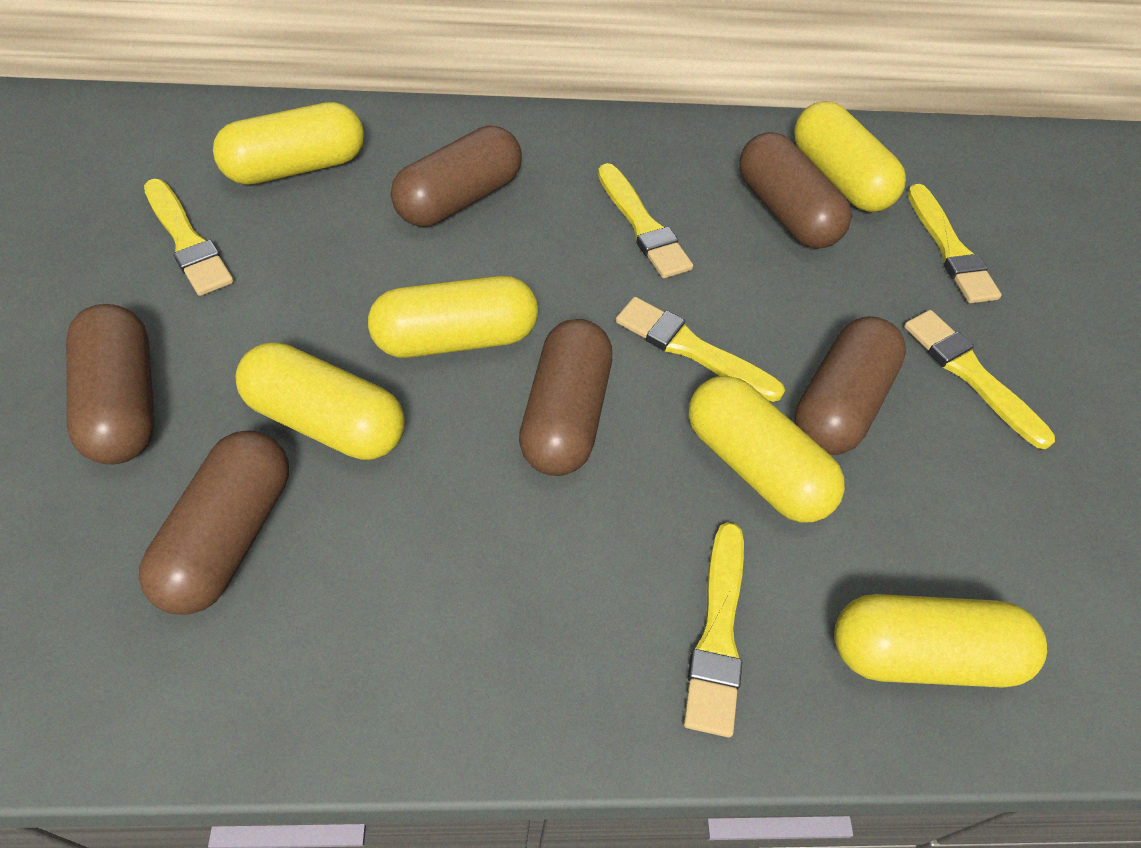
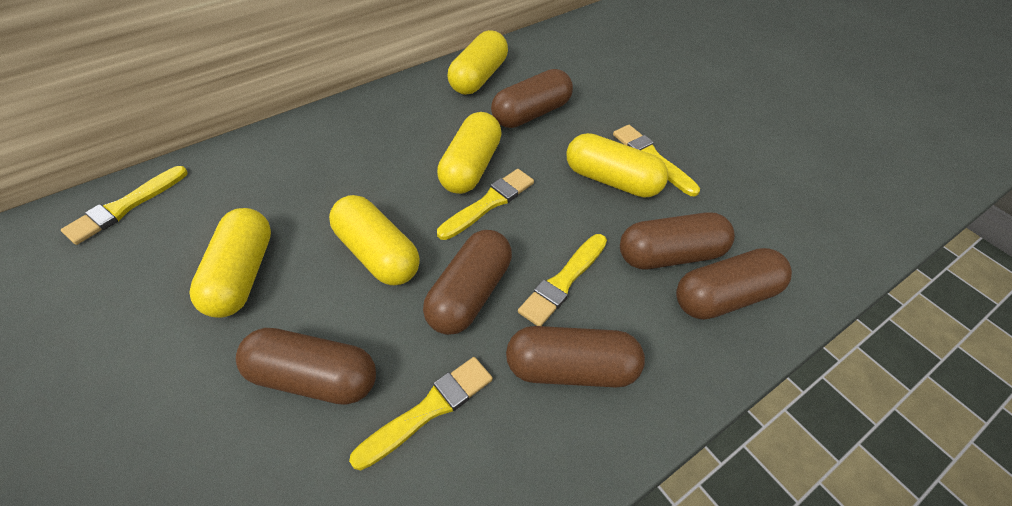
yellow brush: [144,179,234,296] [598,163,693,278] [616,297,785,402] [684,522,744,737] [904,310,1055,449] [907,184,1002,303] = 6 -> [61,166,188,245] [349,357,493,470] [437,169,534,240] [518,234,607,326] [613,125,700,196] = 5
yellow capsule: [213,102,364,185] [235,342,405,460] [368,276,538,358] [689,376,845,523] [794,101,906,212] [834,594,1047,688] = 6 -> [189,208,271,318] [329,195,420,285] [437,112,502,194] [447,30,508,95] [566,133,668,198] = 5

